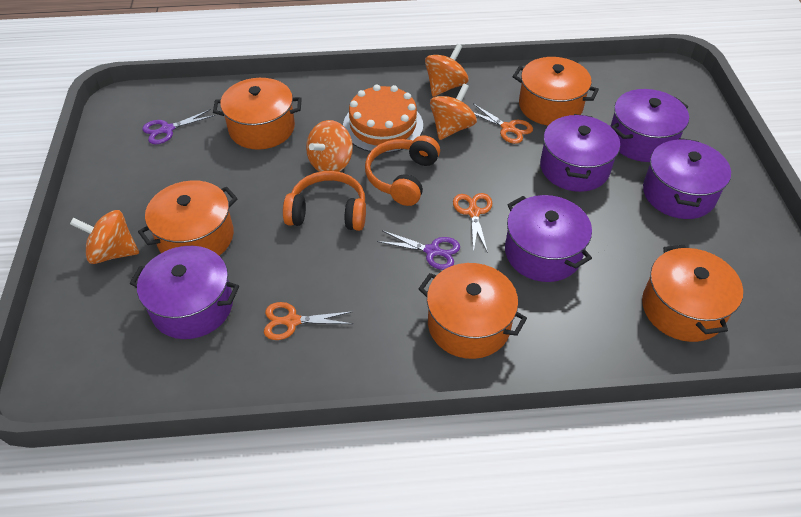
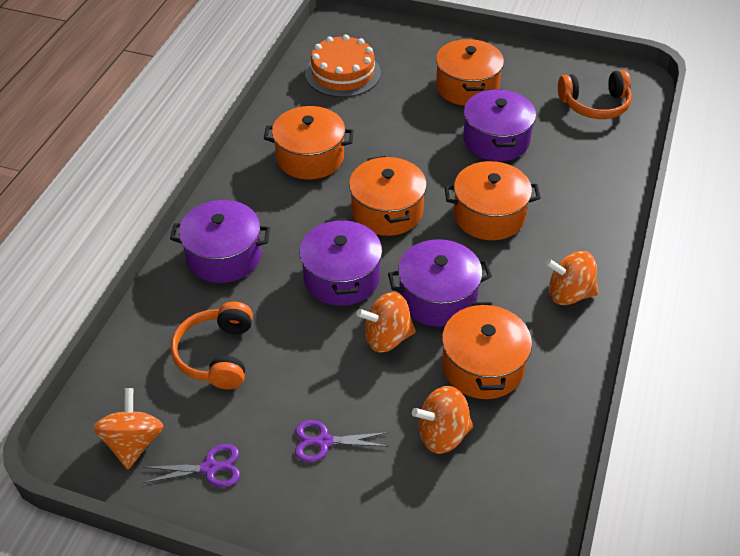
orange scissors: [264,302,353,340] [453,193,492,253] [473,104,533,144] = 3 -> none = 0
purple pot: [130,246,239,339] [505,195,592,282] [540,114,620,192] [610,89,689,162] [643,138,731,219] = 5 -> [170,200,270,283] [300,218,382,306] [388,239,492,327] [463,89,536,161] = 4

